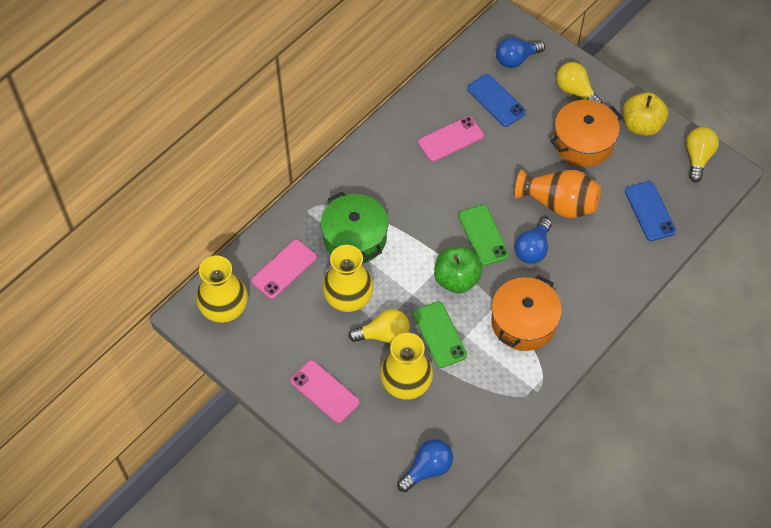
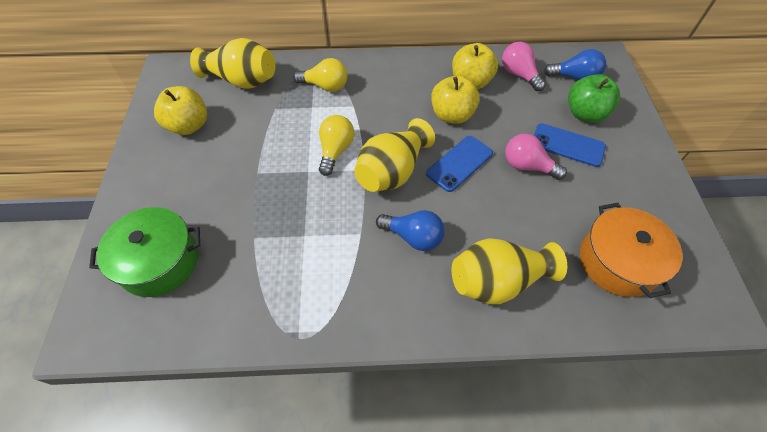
blue light bulb: [397,439,453,492] [496,37,545,68] [515,218,552,264] = 3 -> [376,210,445,251] [544,49,606,80] = 2
green phone: [413,301,467,368] [458,205,509,266] = 2 -> none = 0
orange pot: [491,275,562,351] [550,100,622,167] = 2 -> [580,203,683,298] = 1
orange vase: [515,170,601,218] = 1 -> none = 0
pink light bulb: none = 0 -> [502,42,546,91] [505,134,567,180] = 2
pink phone: [251,240,317,299] [290,360,360,424] [418,116,484,162] = 3 -> none = 0
yellow apple: [623,92,668,136] = 1 -> [154,86,207,135] [431,75,480,124] [452,43,498,89] = 3
yellow light bulb: [348,309,410,343] [556,62,602,103] [686,127,719,182] = 3 -> [293,58,347,92] [319,115,354,176] = 2

